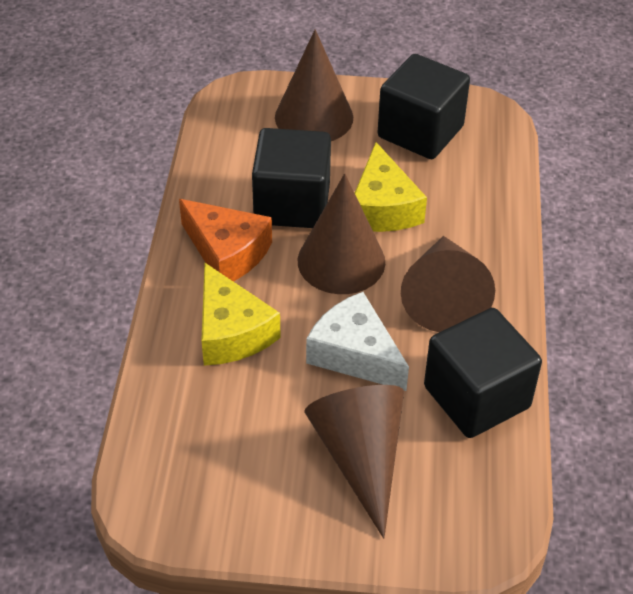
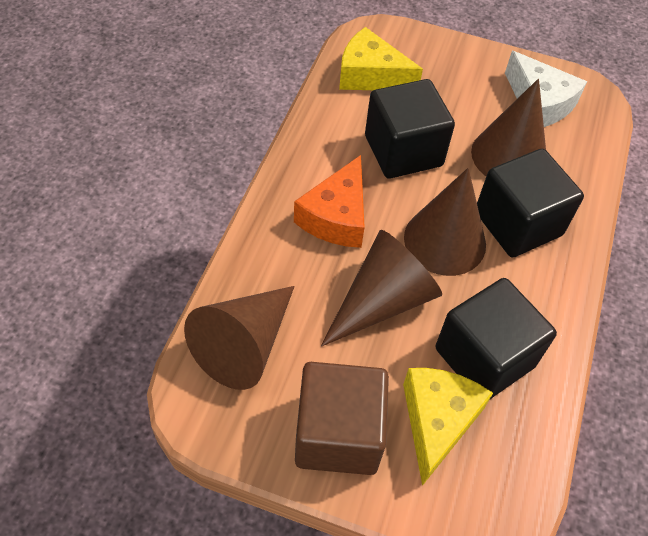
brown cube: none = 0 -> [295,362,389,475] = 1

